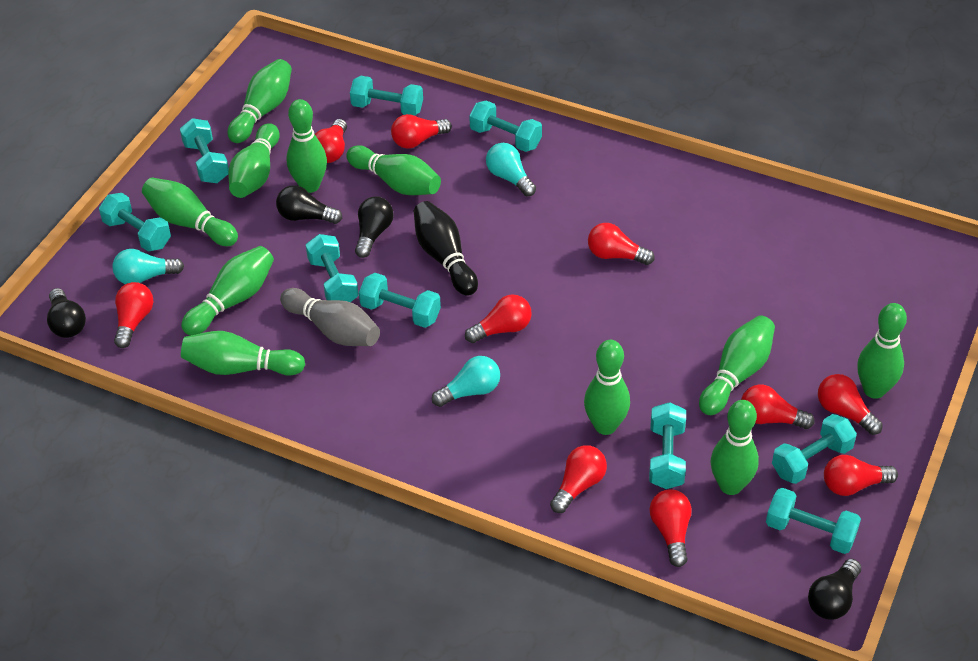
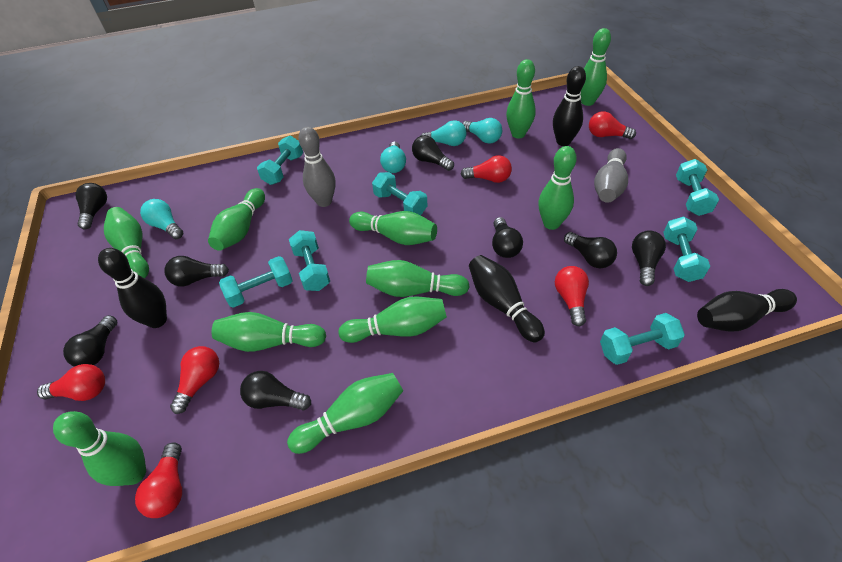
black bowling pin: [414,201,478,296] = 1 -> [98,248,167,328] [469,255,545,342] [553,66,586,146] [697,289,797,331] = 4
black light bulb: [47,288,86,338] [276,185,342,224] [355,196,394,258] [808,559,861,620] = 4 -> [63,315,118,367] [76,183,107,229] [164,256,229,286] [240,371,311,411] [412,135,454,171] [492,217,523,258] [564,232,617,268] [632,230,666,286] = 8
grey bowling pin: [280,288,380,346] = 1 -> [298,127,336,207] [594,148,628,203] = 2
red light bulb: [114,282,153,348] [315,119,347,163] [391,114,452,149] [465,294,532,343] [550,445,607,513] [588,223,655,265] [650,489,692,567] [741,384,815,429] [818,374,883,435] [824,455,898,496] = 10 -> [37,364,105,401] [135,442,182,518] [170,346,219,414] [461,155,512,183] [555,266,589,326] [589,111,636,139] = 6
turquoise dumbbell: [99,193,171,252] [180,118,229,183] [306,234,359,302] [350,76,423,116] [359,273,441,328] [469,100,542,152] [649,402,686,489] [766,488,861,554] [772,414,857,484] = 9 -> [219,256,293,308] [257,136,303,185] [289,230,330,291] [372,172,427,215] [600,313,685,365] [663,217,710,282] [676,159,719,216] = 7
turquoise light bulb: [112,249,184,284] [432,356,500,407] [486,143,536,196] = 3 -> [140,199,184,239] [380,142,406,173] [421,120,466,146] [462,118,502,144] = 4

